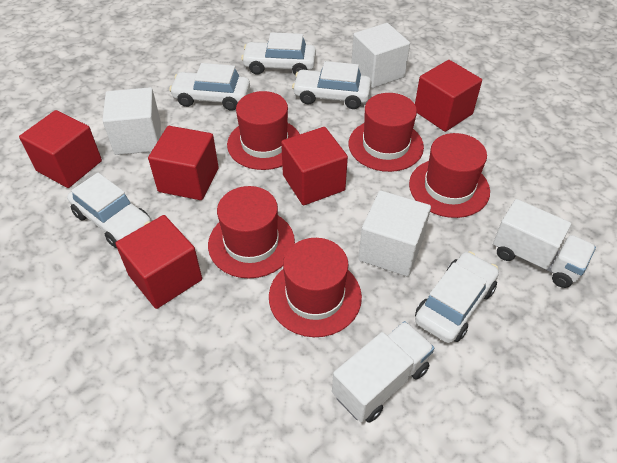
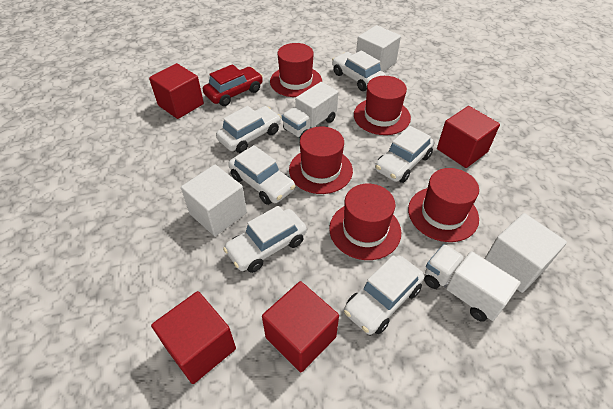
red car: none = 0 -> [203,64,263,106] = 1
red cube: [19,110,102,188] [115,215,202,309] [148,126,219,200] [281,127,348,205] [415,60,482,132] = 5 -> [149,63,204,119] [151,291,236,384] [262,281,339,372] [437,106,500,168] = 4
white car: [67,173,151,248] [169,63,250,111] [241,32,316,75] [292,61,371,109] [415,251,499,343] = 5 -> [216,106,281,153] [223,206,307,273] [228,145,296,205] [332,50,386,91] [344,255,424,335] [375,126,434,183] = 6

